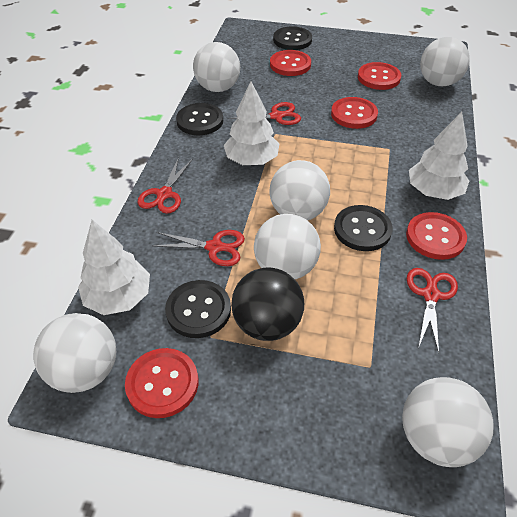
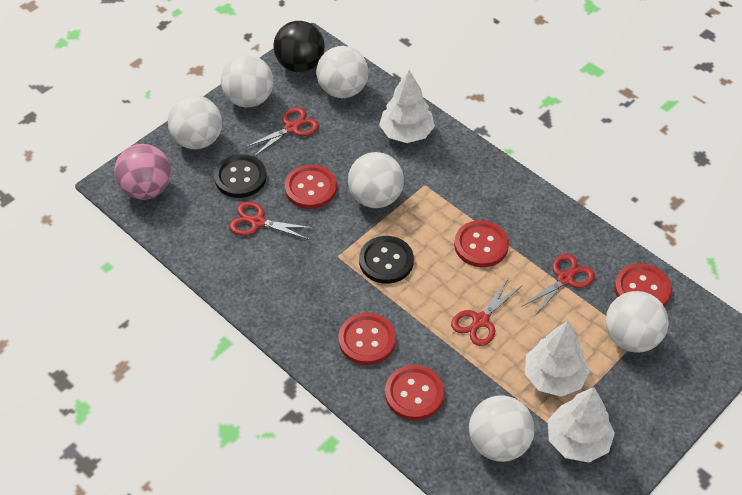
black button: [165,280,231,338] [176,103,223,135] [273,26,312,50] [334,205,393,251] = 4 -> [214,154,266,198] [359,236,414,284] = 2
pink ball: none = 0 -> [114,144,171,200] = 1

